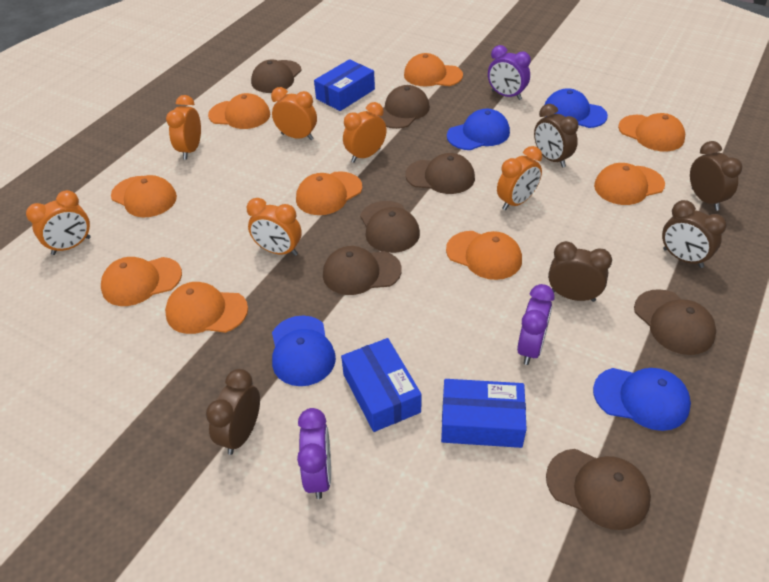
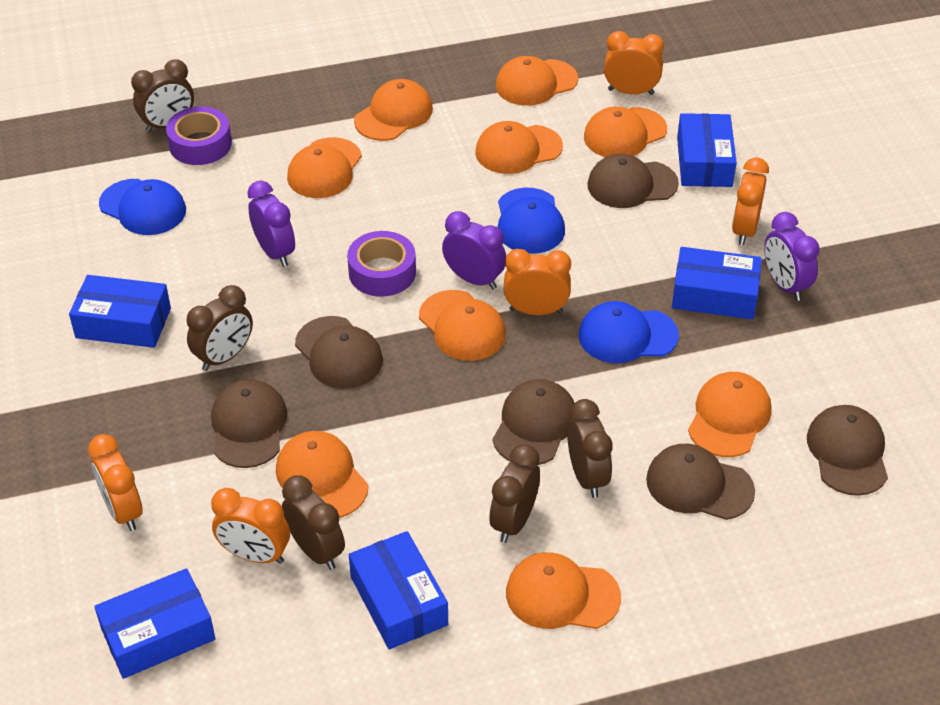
blue box: [314,59,375,111] [341,338,422,432] [441,379,527,448] = 3 -> [69,275,171,348] [94,568,215,679] [349,531,448,649] [672,247,762,319] [677,113,737,187] = 5
blue cap: [272,316,336,386] [447,109,510,150] [545,88,608,128] [593,368,691,431] = 4 -> [99,179,186,235] [498,188,565,254] [579,301,679,363] = 3
brown cap: [251,60,302,93] [323,246,402,295] [360,201,420,253] [378,85,430,129] [405,153,475,194] [546,449,651,530] [634,289,716,355] = 7 -> [211,379,287,468] [295,316,383,389] [492,379,574,465] [587,154,679,208] [646,444,755,520] [807,405,888,496] = 6
orange clock: [26,190,91,255] [166,95,201,160] [247,198,302,256] [271,87,317,140] [343,102,387,163] [497,146,542,210] = 6 -> [88,434,142,531] [211,488,290,564] [504,249,571,315] [604,31,664,95] [732,158,769,245] = 5
purple tape: none = 0 -> [166,106,232,165] [347,231,416,297] = 2

